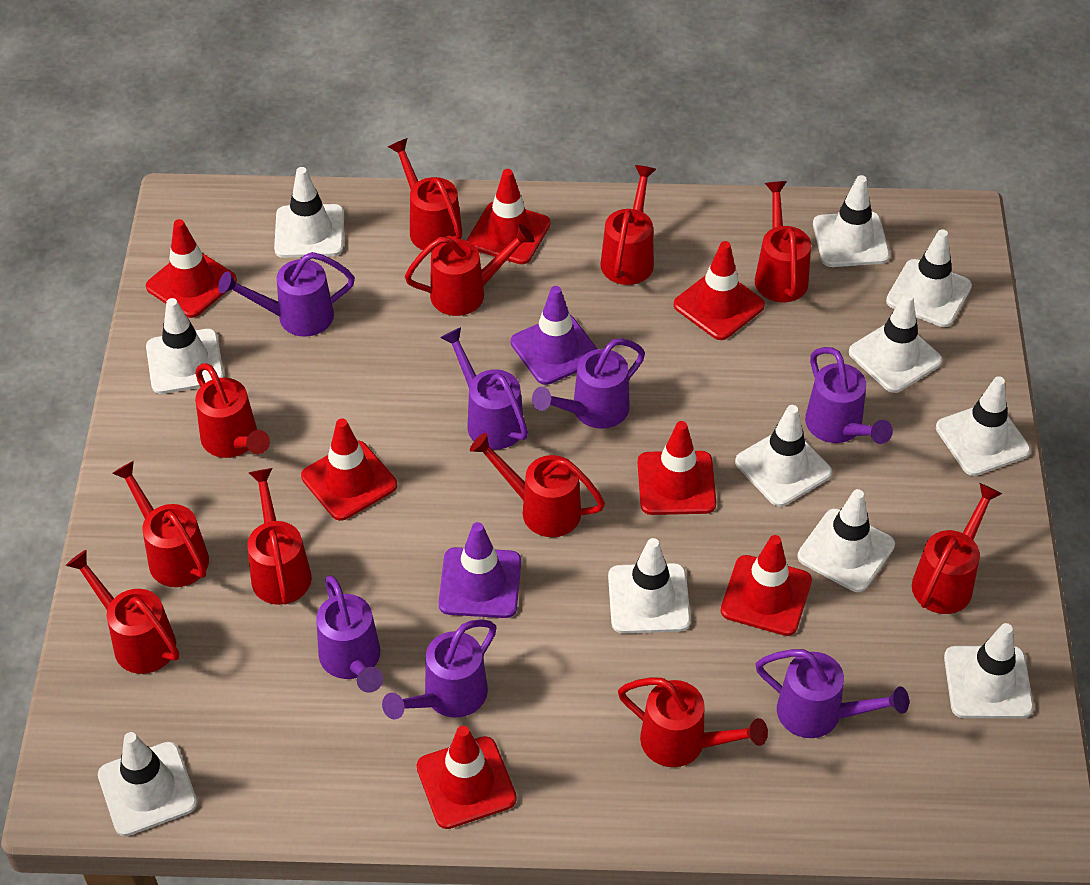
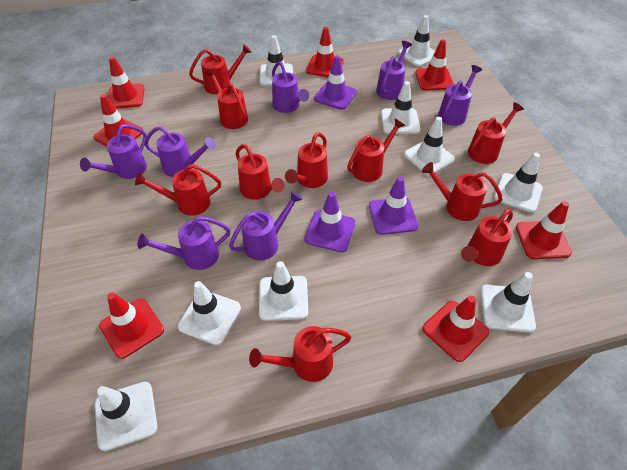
purple traffic cone: [439,522,521,618] [511,286,597,385] = 2 -> [304,192,356,252] [314,56,357,110] [369,176,418,235] = 3
red watering can: [66,550,179,674] [112,461,209,587] [195,363,270,458] [247,468,312,605] [388,138,462,252] [405,224,534,316] [470,433,605,537] [600,165,656,285] [618,677,768,767] [755,181,811,302] [912,483,1002,614] = 11 -> [135,164,221,216] [189,44,252,95] [205,68,248,129] [235,144,285,200] [249,326,351,382] [285,132,328,188] [347,118,405,182] [422,162,503,221] [461,209,513,266] [468,102,524,164] = 10
white traffic cone: [98,732,197,836] [146,298,224,394] [274,167,344,258] [608,538,691,634] [735,405,832,507] [797,489,895,592] [813,175,890,267] [849,293,942,393] [886,229,972,327] [936,376,1031,476] [944,623,1033,718] = 11 -> [95,382,157,451] [178,281,241,345] [259,261,308,321] [260,35,293,86] [381,81,420,134] [398,15,435,67] [404,117,455,175] [480,272,536,333] [494,153,543,213] = 9

